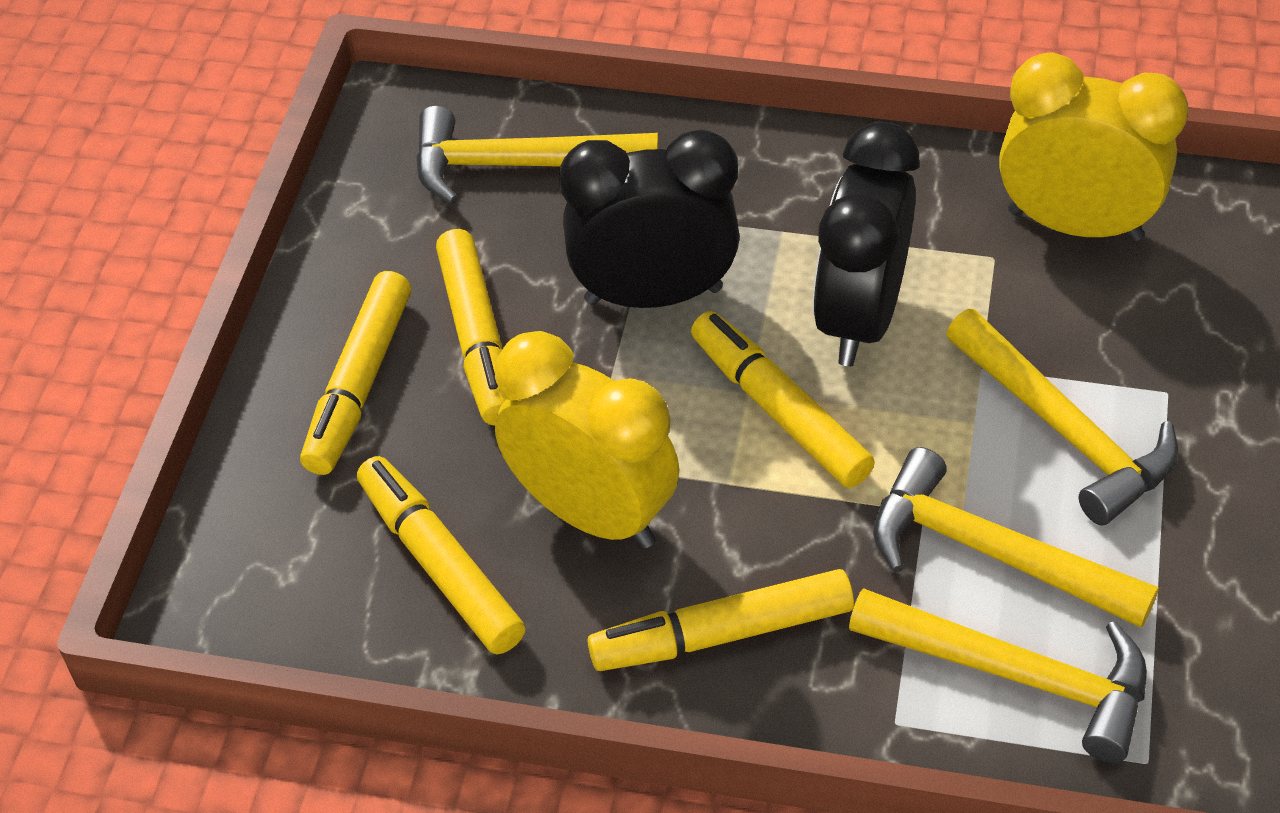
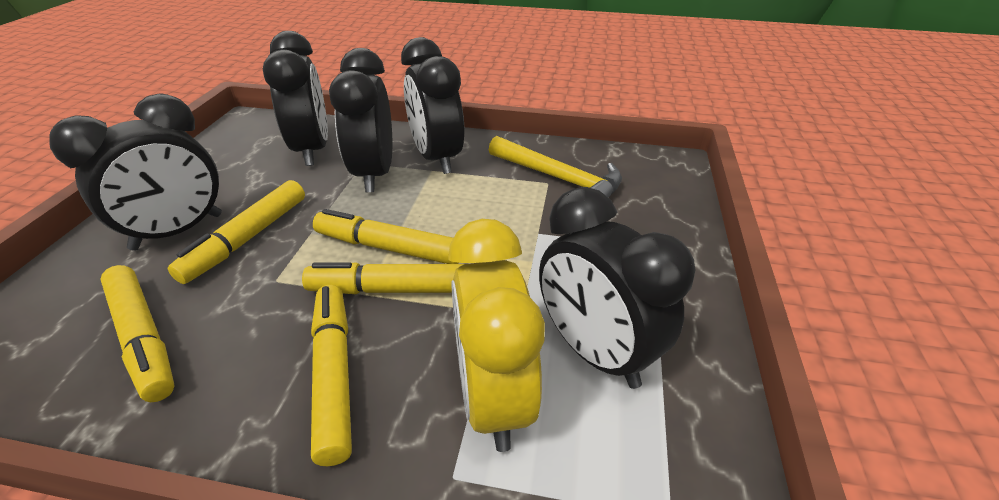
black clock: [559,129,740,308] [813,122,920,366] = 2 -> [49,93,222,251] [263,31,328,166] [329,48,392,192] [401,37,464,174] [539,187,695,389] = 5
yellow clock: [495,331,679,548] [999,52,1188,241] = 2 -> [448,219,545,452] = 1
yellow hammer: [416,106,658,204] [849,588,1147,763] [873,447,1159,628] [946,309,1178,526] = 4 -> [489,136,622,198] = 1

